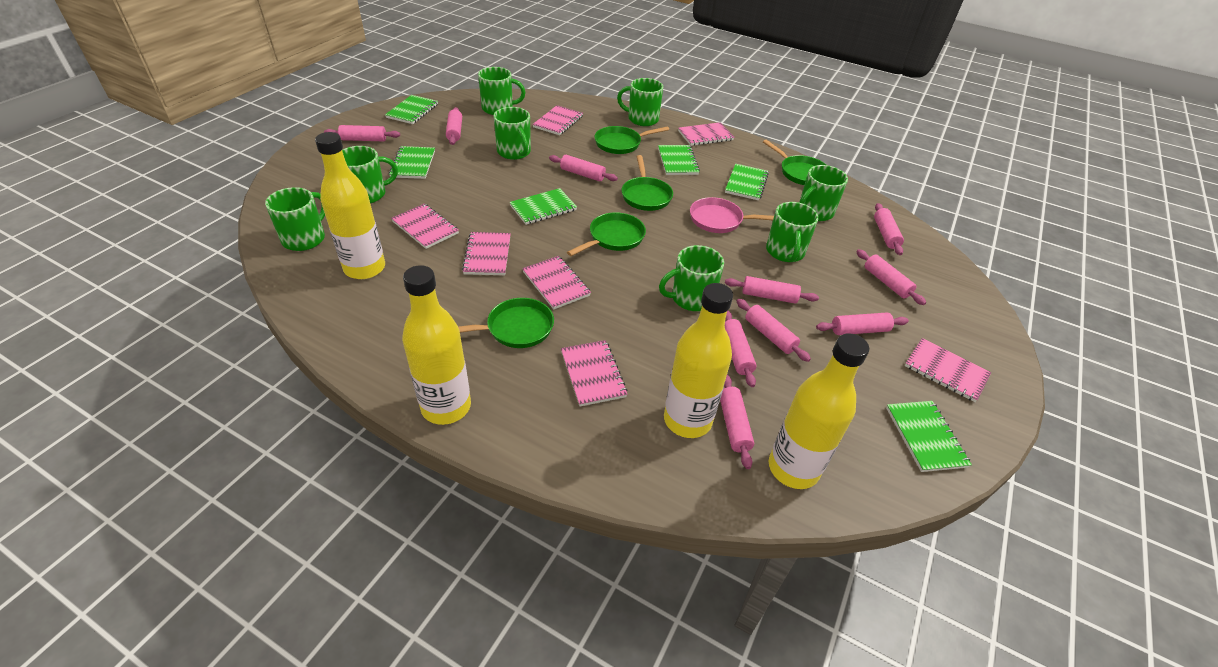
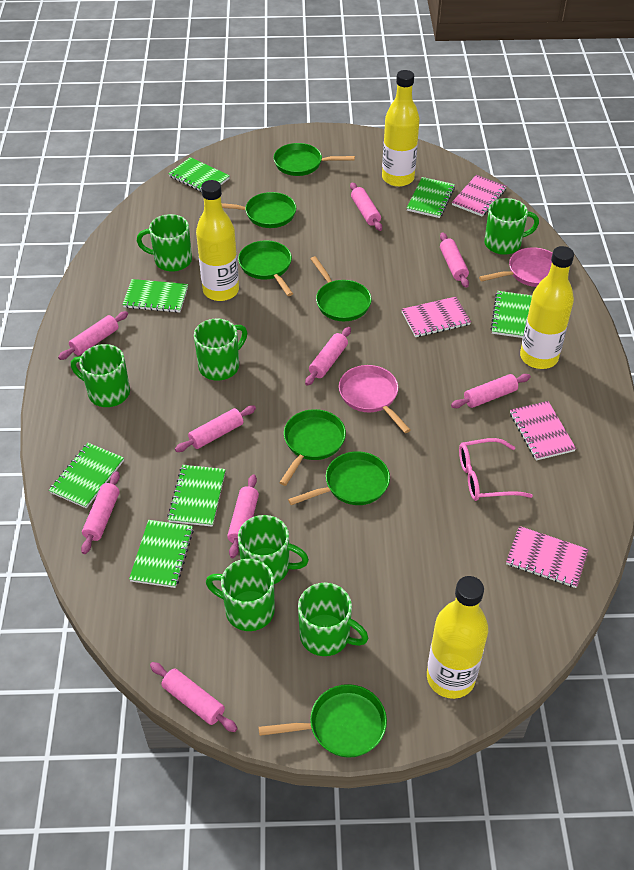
green mug: [265,187,325,251] [342,146,398,203] [478,67,525,115] [493,107,531,160] [617,78,663,126] [659,245,724,311] [766,202,819,262] [799,165,848,221] = 8 -> [71,344,130,407] [137,214,192,272] [194,319,247,380] [206,559,275,631] [238,515,309,584] [298,583,369,656] [484,198,539,255] = 7
green notebook: [385,95,438,124] [389,146,435,179] [509,188,577,225] [658,145,700,175] [725,164,769,201] [886,401,972,472] = 6 -> [49,443,124,508] [122,279,188,313] [129,520,194,588] [167,465,226,527] [168,157,230,192] [407,177,455,218] [491,291,532,338] = 7
green pan: [458,298,554,348] [567,212,646,256] [594,126,669,154] [622,155,673,211] [763,140,826,185] = 5 -> [222,192,296,228] [238,240,293,296] [258,684,387,758] [273,143,355,176] [279,409,346,486] [288,451,390,505] [311,256,372,321] = 7
pink glasses: none = 0 -> [459,438,533,501] = 1
pink notebook: [391,204,459,249] [462,232,511,275] [522,256,591,310] [533,105,583,135] [561,340,628,406] [678,122,734,146] [905,338,992,402] = 7 -> [401,297,471,337] [452,175,507,217] [506,526,589,588] [510,401,576,461] = 4
pink pan: [690,197,774,233] = 1 -> [339,365,410,433] [479,247,552,287] = 2
pink rolling pin: [324,125,400,141] [446,107,462,145] [549,155,618,182] [720,375,754,469] [725,276,819,304] [725,311,757,387] [737,299,811,362] [816,313,909,335] [856,249,926,305] [874,203,904,255] = 10 -> [58,311,128,360] [81,471,120,554] [150,662,238,732] [175,406,256,452] [227,474,259,558] [305,327,351,386] [350,183,382,231] [440,232,469,288] [451,374,531,408] = 9

